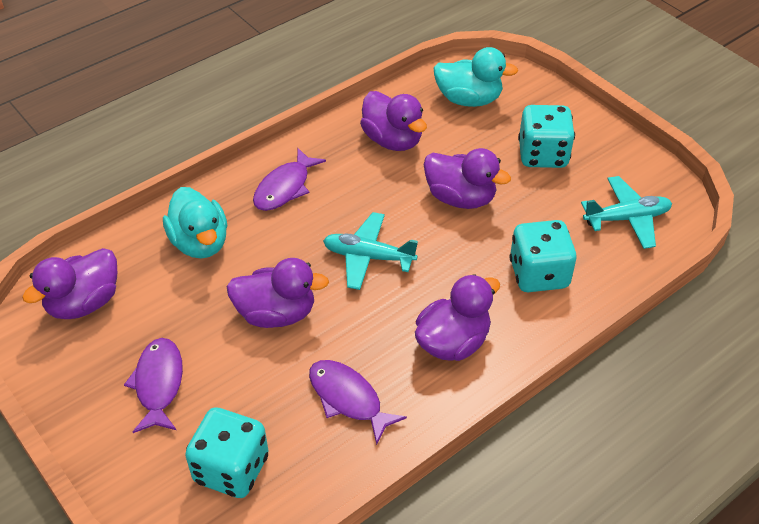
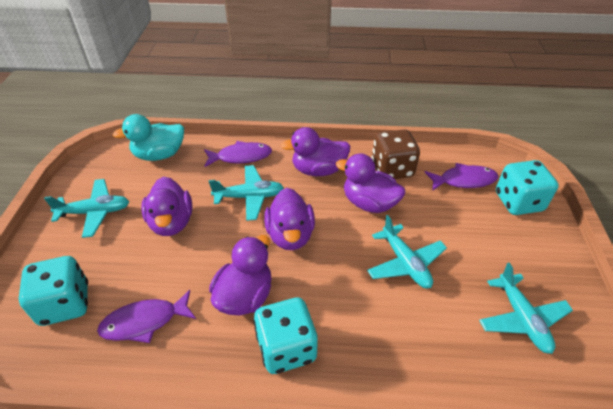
brown dice: none = 0 -> [372,129,420,179] = 1
turquoise duck: [163,187,227,259] [434,47,518,107] = 2 -> [113,114,184,161] = 1
turquoise plane: [323,212,418,290] [581,176,672,249] = 2 -> [44,179,129,238] [209,165,284,221] [367,215,447,288] [479,263,573,354] = 4

